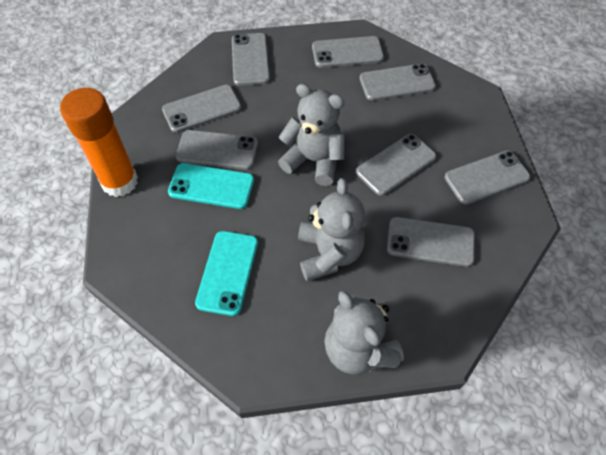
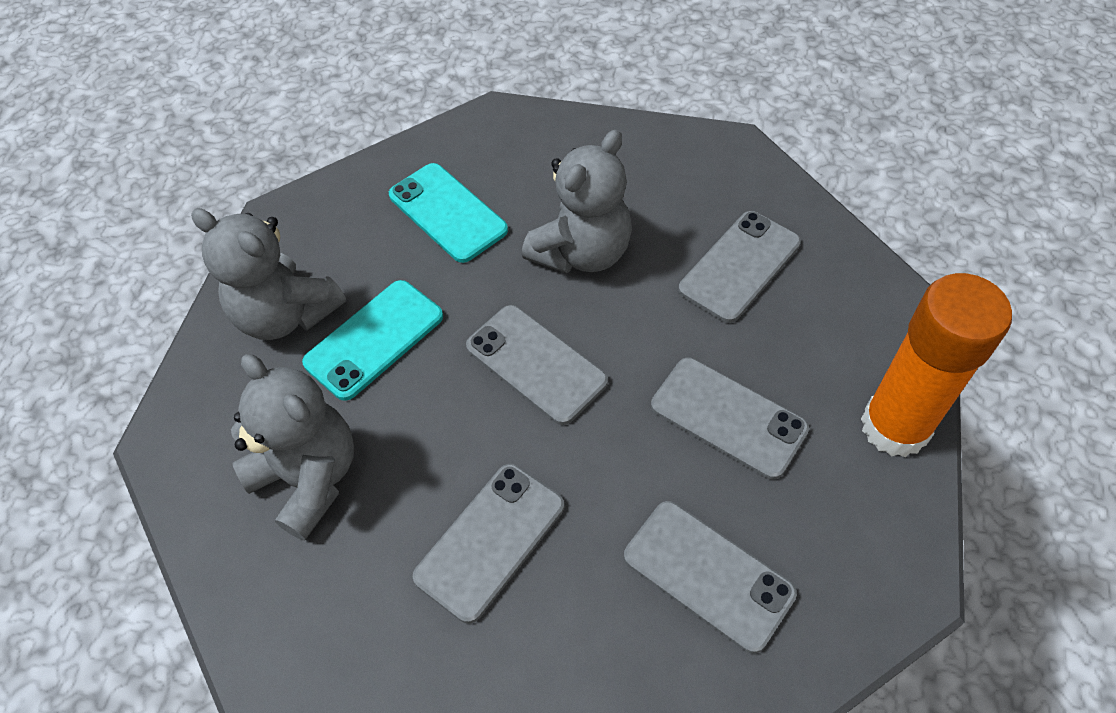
grey phone: [162,85,241,133] [176,130,258,170] [232,33,270,86] [312,36,384,68] [356,134,436,196] [360,64,436,101] [387,217,475,267] [445,150,531,205] = 8 -> [413,464,564,624] [466,305,608,425] [624,501,797,654] [651,358,809,479] [678,211,801,323] = 5

